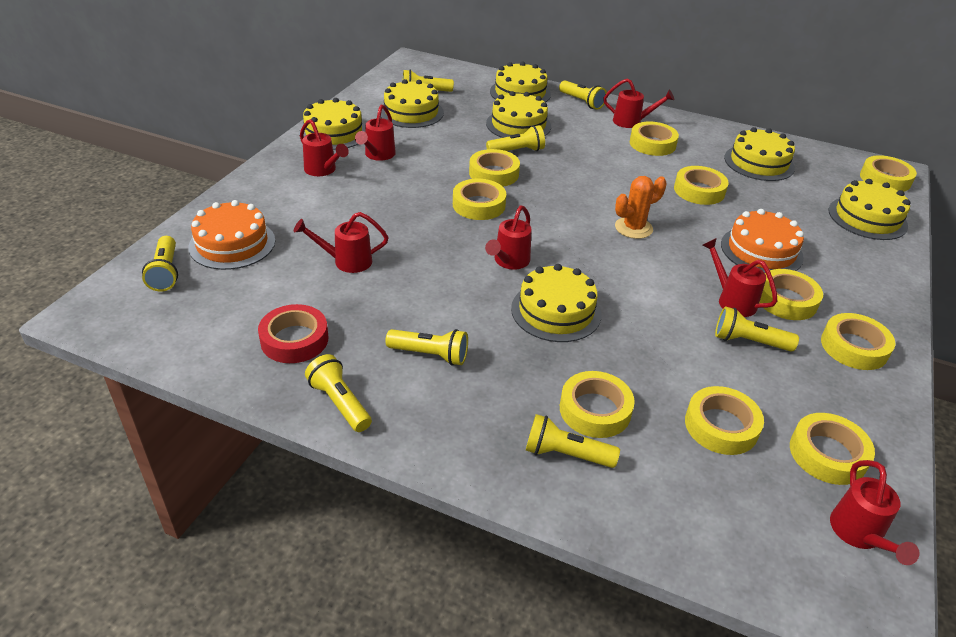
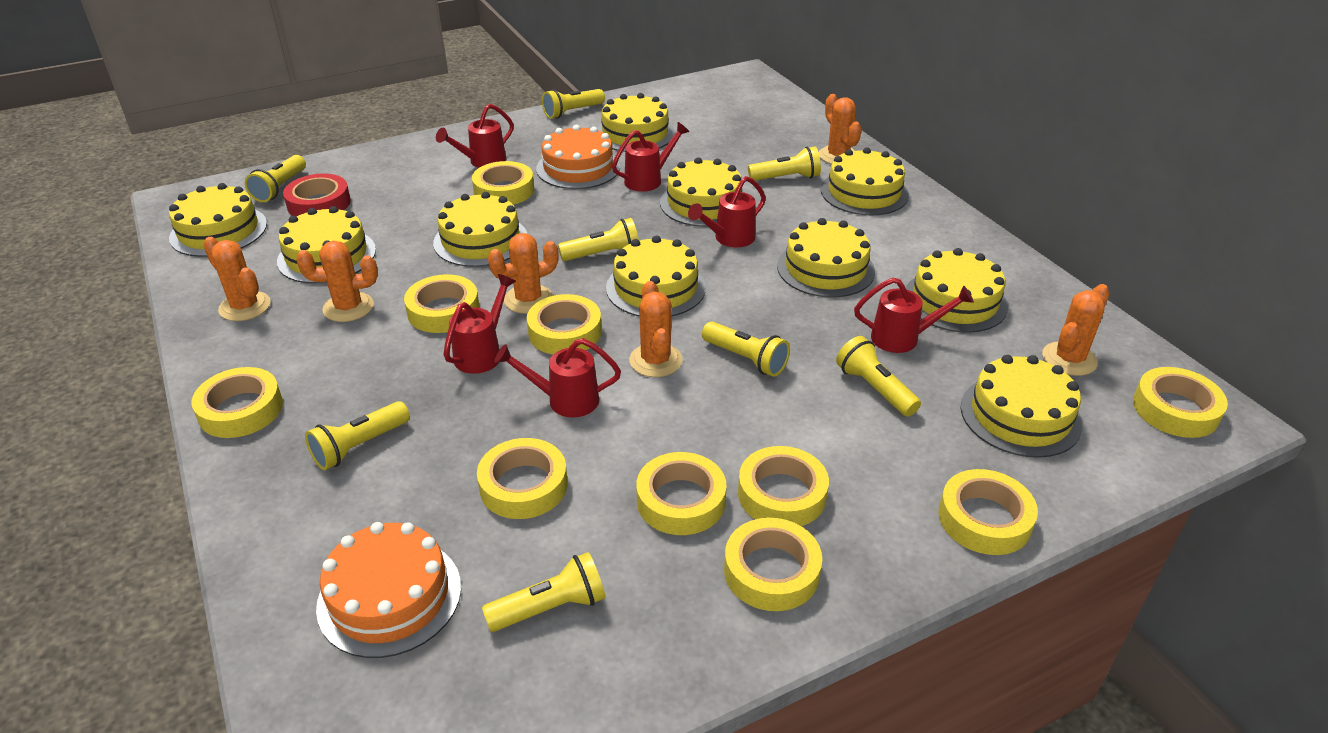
orange cactus: [615,176,667,239] = 1 -> [203,237,271,321] [296,241,378,322] [488,233,559,314] [629,281,683,377] [819,94,862,164] [1042,284,1110,376] = 6
red watering can: [294,212,388,273] [300,119,349,176] [355,105,396,161] [485,205,532,270] [603,79,674,128] [702,238,777,317] [830,460,919,565] = 7 -> [436,104,514,168] [444,274,516,374] [494,338,621,418] [612,122,690,192] [688,176,766,247] [854,278,974,353] = 6
yellow cake: [299,98,365,150] [381,79,444,128] [486,91,551,138] [490,61,551,103] [511,264,601,342] [724,127,795,181] [828,179,910,240] = 7 -> [169,183,267,257] [277,206,376,284] [433,192,527,267] [597,93,675,152] [606,236,706,317] [660,157,742,227] [777,218,875,297] [821,147,909,216] [906,248,1008,333] [961,355,1082,458] = 10

